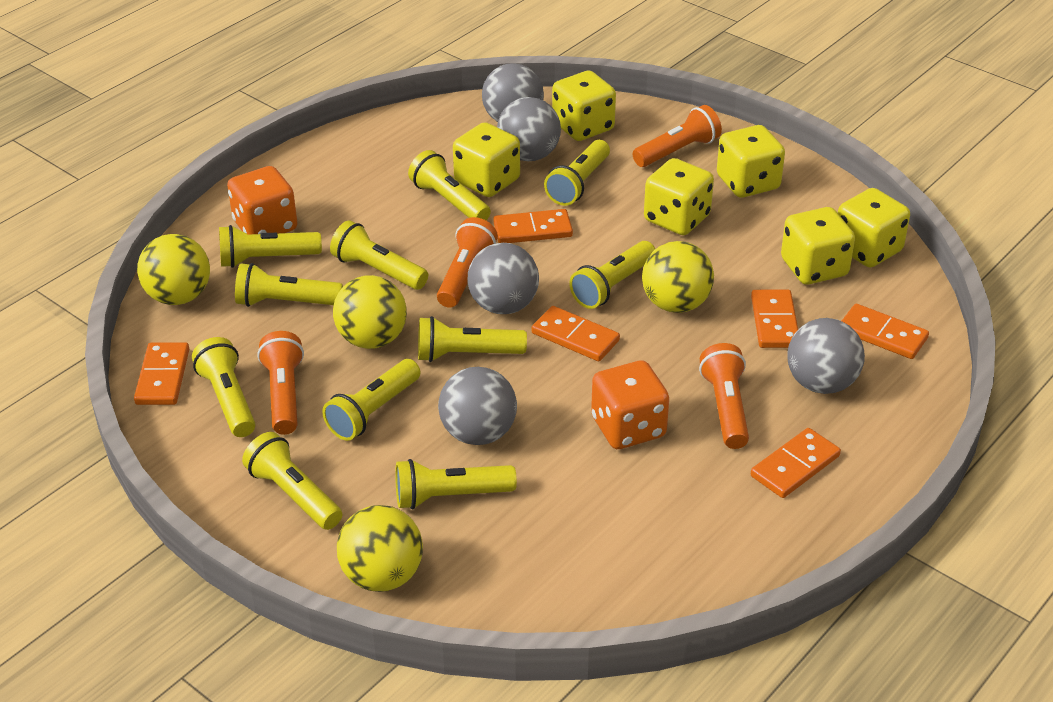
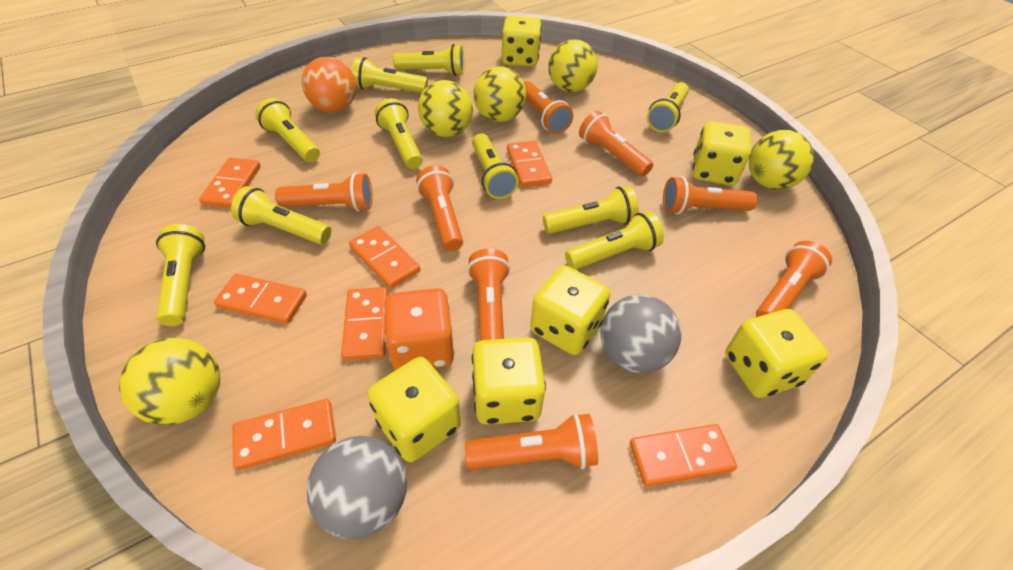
grey ball: [438,367,517,445] [468,243,539,314] [482,63,544,122] [497,97,561,161] [788,318,865,394] = 5 -> [307,436,407,539] [601,295,681,373] = 2
orange ball: none = 0 -> [302,57,357,113] = 1
orange dice: [227,166,297,235] [591,360,669,449] = 2 -> [384,288,455,370] = 1
orange domino: [134,342,189,405] [493,209,573,243] [531,306,620,361] [751,290,798,348] [751,428,841,498] [842,304,929,359] = 6 -> [199,158,261,208] [214,274,307,324] [232,399,336,470] [341,287,388,360] [349,226,421,289] [507,141,552,188] [630,424,737,487] = 7
orange flashlight: [257,331,304,435] [437,217,498,308] [633,105,722,167] [699,343,749,449] = 4 -> [275,173,373,212] [416,165,463,251] [465,413,598,470] [467,249,510,341] [524,81,573,134] [579,111,653,177] [663,176,758,214] [756,241,832,317] = 8
yellow ball: [137,234,210,305] [333,275,407,349] [337,505,423,592] [642,241,714,313] = 4 -> [119,338,220,425] [418,80,473,137] [473,66,526,122] [548,39,598,92] [749,130,814,190] = 5
yellow flashlight: [192,337,255,437] [219,225,322,268] [235,263,343,307] [242,432,342,530] [322,359,421,441] [330,220,428,290] [395,459,517,509] [408,150,491,220] [418,316,527,362] [544,140,610,206] [569,241,655,309] = 11 -> [156,224,205,326] [231,186,331,245] [255,98,320,162] [352,57,428,93] [375,98,423,169] [393,44,464,76] [472,133,519,199] [543,186,639,234] [565,211,664,270] [647,82,689,132] = 10

